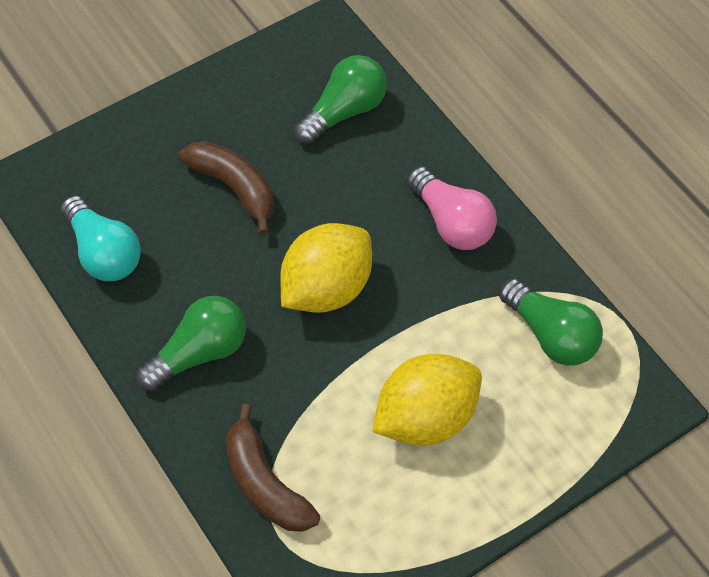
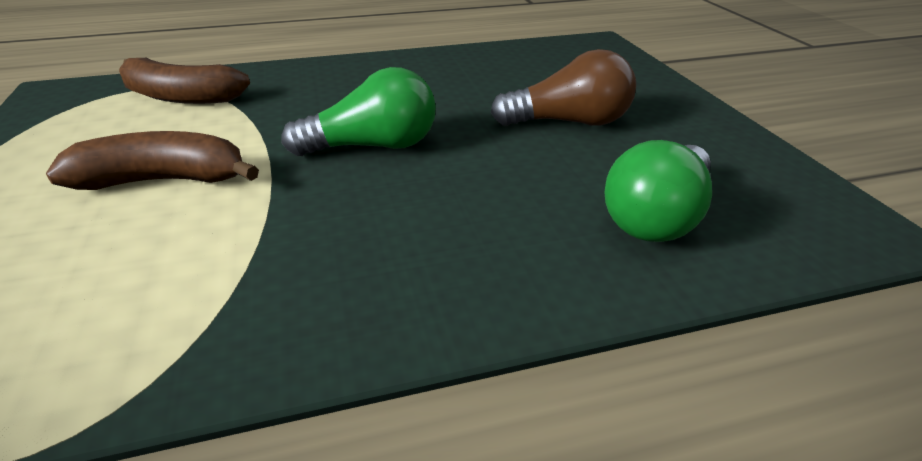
brown light bulb: none = 0 -> [491,49,636,126] = 1
green light bulb: [136,296,246,391] [294,55,387,144] [499,278,603,365] = 3 -> [282,67,436,156] [605,140,712,242] = 2
pink light bulb: [407,167,497,250] = 1 -> none = 0
turquoise light bulb: [61,196,141,281] = 1 -> none = 0
yellow lemon: [280,223,372,313] [372,354,482,446] = 2 -> none = 0

